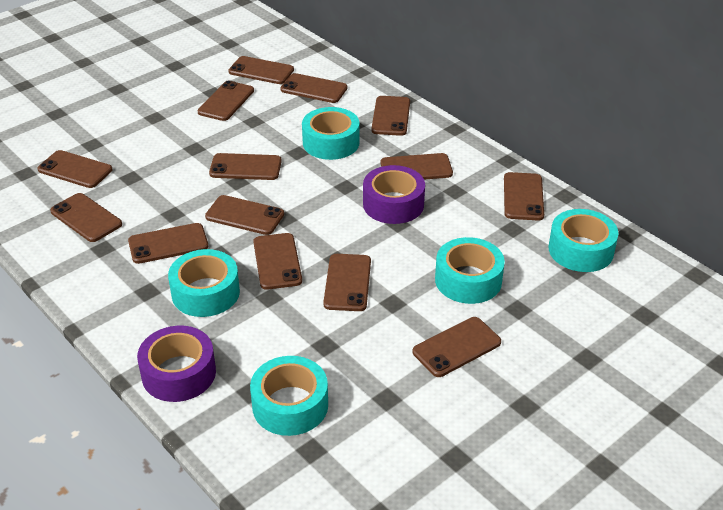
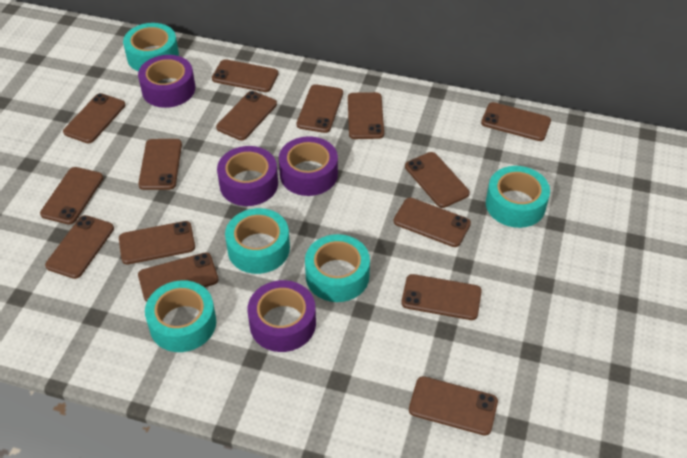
brown phone: [37,150,112,188] [50,193,122,242] [128,223,208,264] [197,81,254,121] [205,195,284,235] [209,153,282,180] [228,56,294,84] [253,233,302,290] [280,73,347,103] [323,254,371,311] [371,96,410,136] [381,153,453,180] [413,317,501,377] [504,172,544,220] = 14 -> [40,167,103,225] [45,215,114,279] [63,93,125,143] [119,221,195,265] [138,139,182,190] [138,252,218,302] [212,59,278,92] [216,91,277,140] [296,84,343,133] [348,92,384,139] [394,198,471,247] [401,274,482,320] [405,152,470,208] [409,376,498,436] [481,102,551,141] = 15
purple tape: [137,326,216,402] [363,165,425,224] = 2 -> [138,55,195,108] [217,146,278,206] [247,280,316,352] [279,136,338,196] = 4

